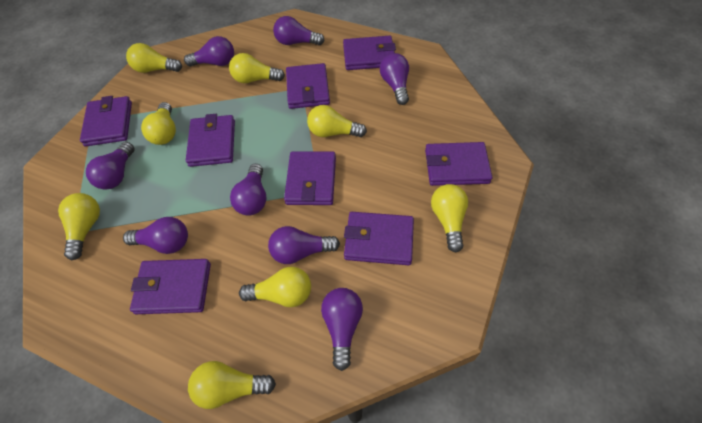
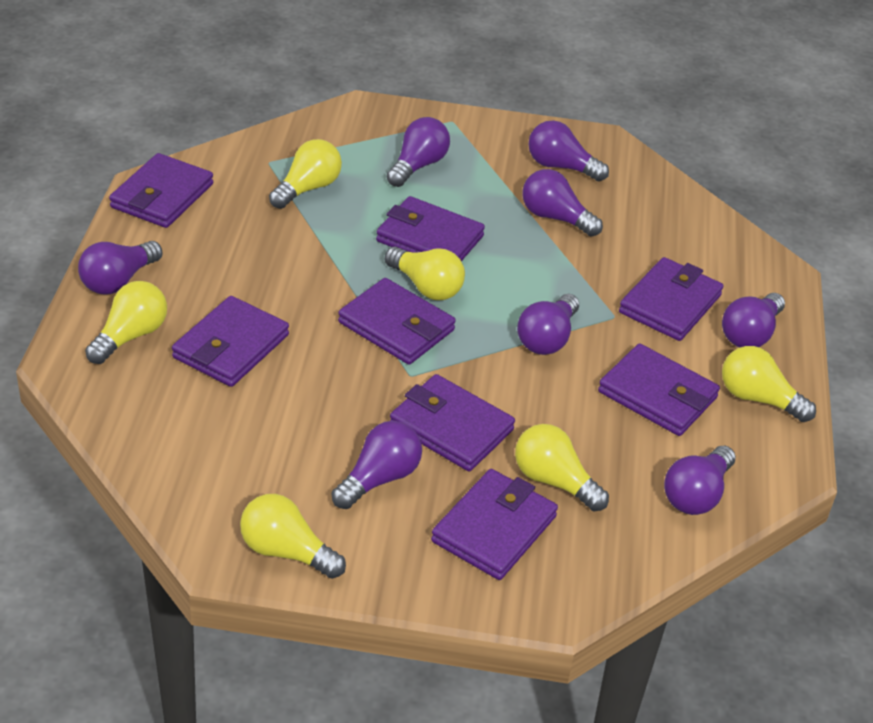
yellow light bulb: [58,193,100,260] [126,43,182,73] [141,102,176,145] [188,361,276,409] [229,53,285,83] [239,266,311,307] [307,105,367,137] [431,184,468,253] = 8 -> [85,281,167,364] [240,494,346,579] [269,139,342,209] [385,247,465,300] [515,424,609,512] [722,346,816,422] = 6

